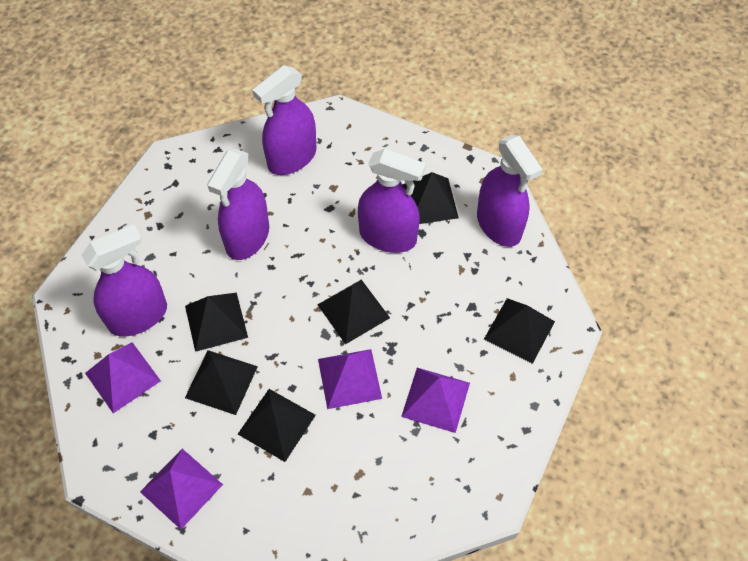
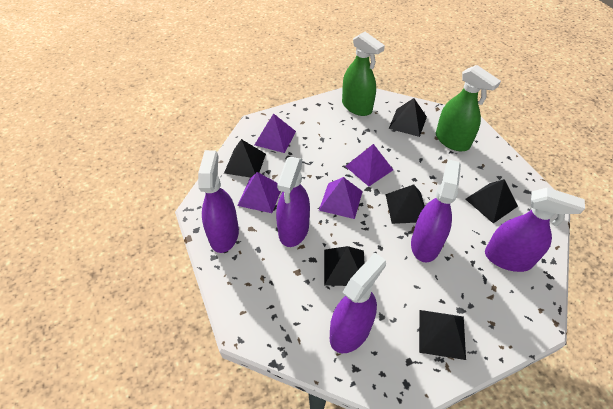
green spray bottle: none = 0 -> [342,32,385,116] [436,65,501,151] = 2

